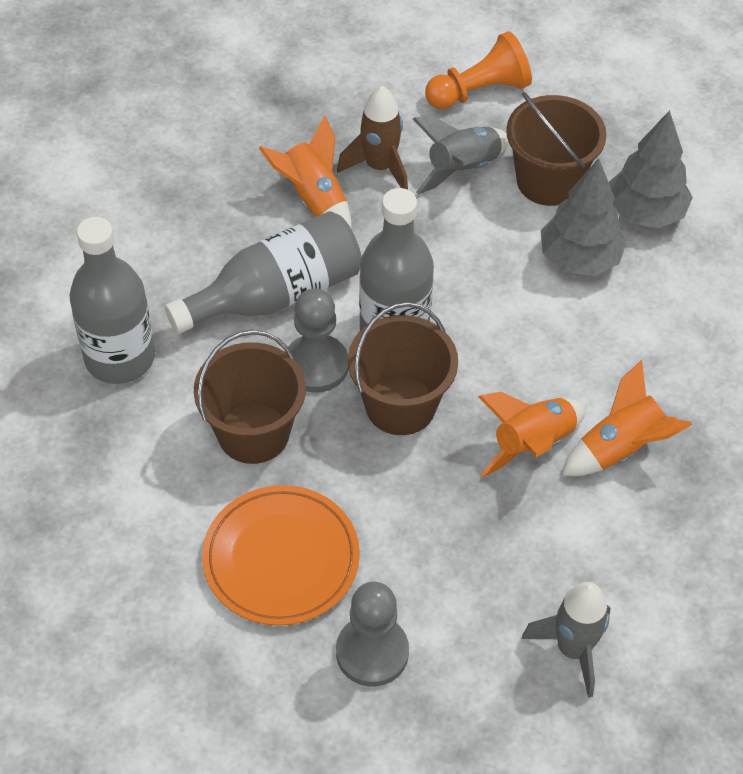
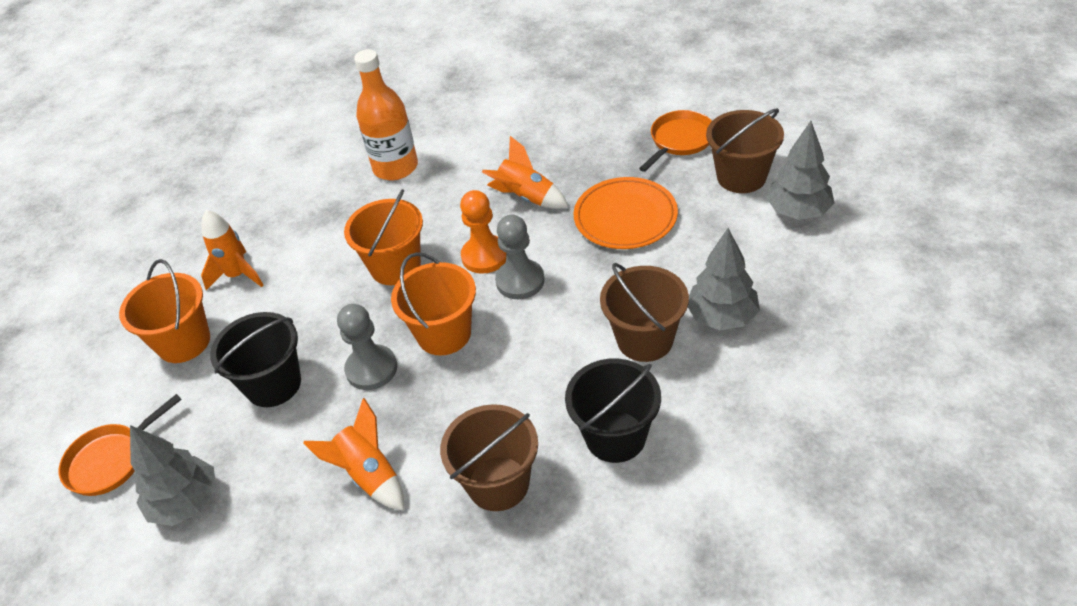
black bucket: none = 0 -> [210,312,301,407] [565,359,661,463] = 2
brown rocket: [337,86,408,190] = 1 -> none = 0
grey bottle: [70,217,155,384] [165,211,362,334] [359,188,434,331] = 3 -> none = 0
grey rocket: [413,116,509,195] [522,582,611,698] = 2 -> none = 0
grey tree: [541,158,627,276] [609,110,693,228] = 2 -> [130,425,216,526] [688,228,760,330] [766,121,835,220] = 3
orange bottle: none = 0 -> [354,49,418,180] = 1
orange bucket: none = 0 -> [119,259,210,363] [344,189,423,285] [391,252,476,356] = 3
orange pan: none = 0 -> [59,394,182,496] [639,110,712,172] = 2

